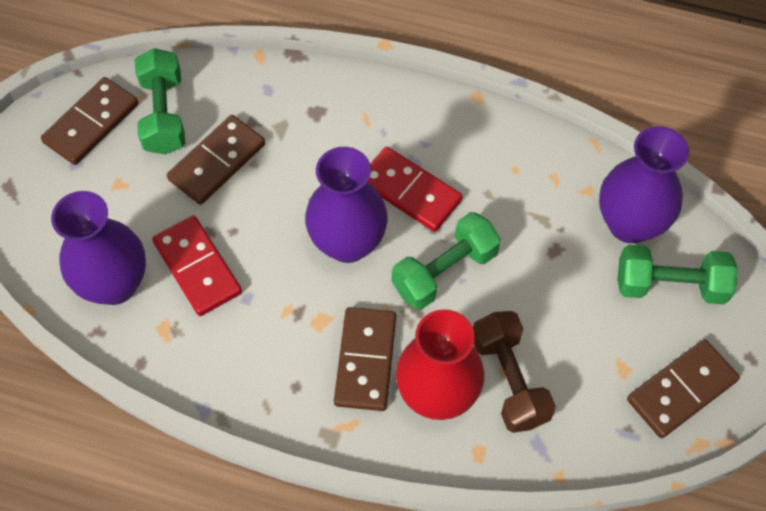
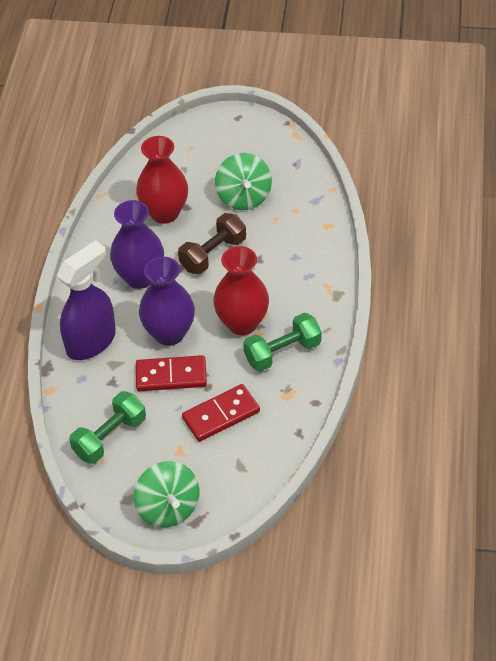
brown domino: [41,77,138,165] [167,115,265,205] [334,307,396,411] [627,339,740,438] = 4 -> none = 0
green dumbbell: [135,48,185,155] [392,212,501,310] [617,245,738,304] = 3 -> [69,391,146,464] [243,313,322,372] = 2
green spinning top: none = 0 -> [134,461,200,527] [215,153,272,210] = 2
purple spray bottle: none = 0 -> [57,240,116,360] = 1
purple vase: [51,191,146,305] [305,147,388,263] [599,126,689,243] = 3 -> [110,200,164,289] [139,257,195,346] = 2
red vase: [396,309,484,420] = 1 -> [136,136,188,224] [213,246,269,335] = 2

